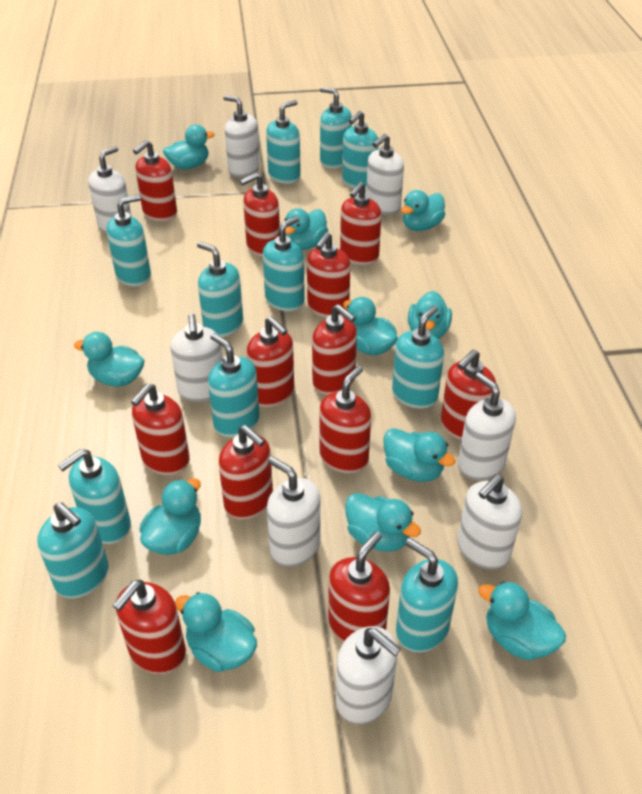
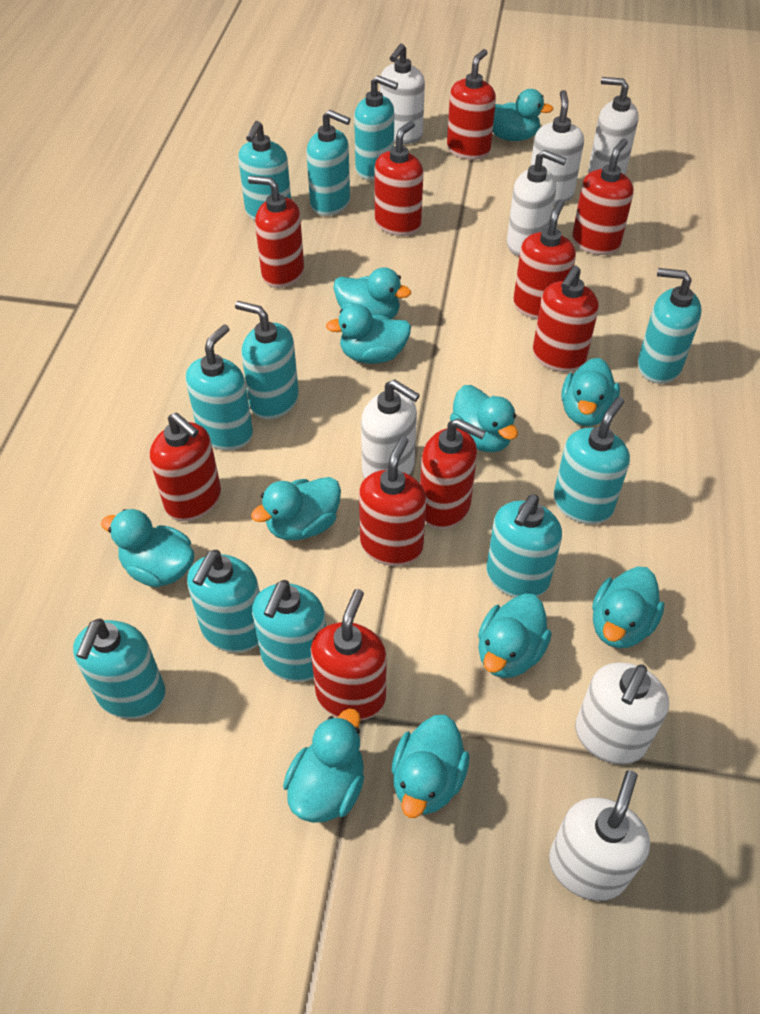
red soap dispenser: [113,580,186,674] [131,383,190,475] [133,140,177,221] [218,425,273,520] [240,172,280,257] [247,316,294,407] [307,232,351,318] [312,304,357,395] [319,365,371,473] [328,531,390,642] [340,182,382,265] [441,349,496,440] = 12 -> [150,413,221,521] [248,176,304,288] [311,589,387,721] [359,436,426,566] [374,121,423,236] [420,418,486,529] [447,49,496,160] [513,199,576,319] [533,265,598,372] [572,139,634,255] = 10
white soap dispenser: [88,146,132,234] [170,314,223,402] [223,95,260,178] [267,456,321,567] [336,626,401,724] [366,134,404,215] [458,372,516,480] [458,474,522,570] = 8 -> [361,379,420,479] [380,43,425,144] [507,150,567,256] [531,90,584,204] [549,770,650,901] [575,663,669,765] [588,77,639,175] = 7

